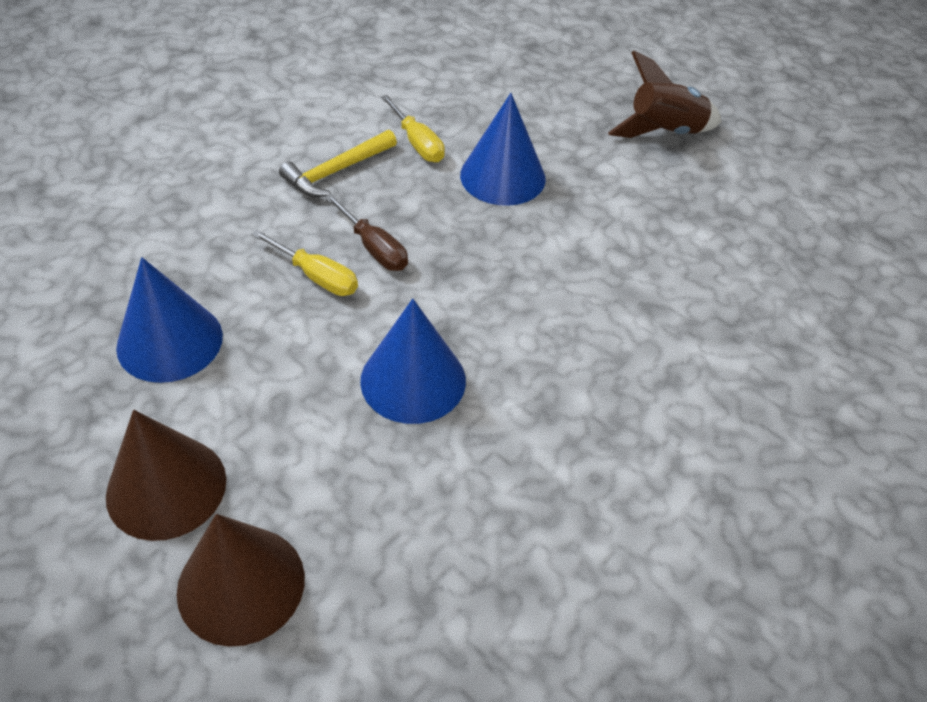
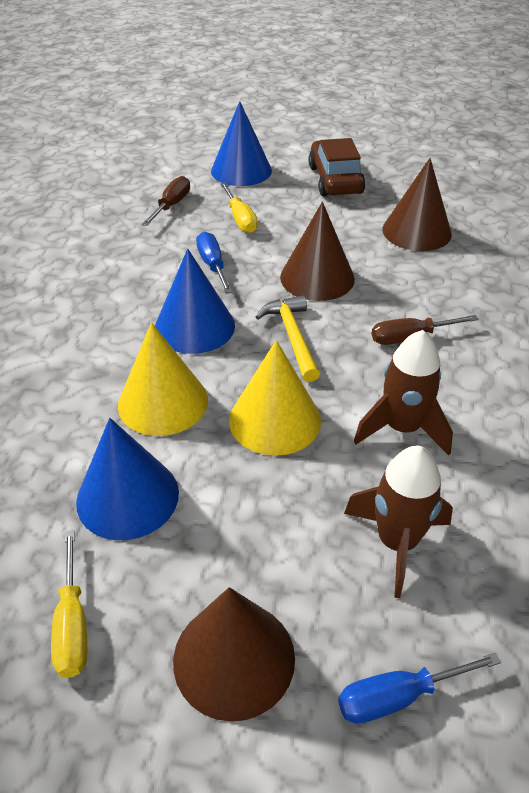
blue screwdriver: none = 0 -> [196,232,232,294] [338,653,501,724] = 2
brown car: none = 0 -> [308,138,365,196] = 1
brown cone: [106,410,226,541] [177,514,305,647] = 2 -> [173,587,295,722] [280,202,355,301] [382,158,452,251] = 3
brown rocket: [608,51,721,138] = 1 -> [344,446,453,598] [354,330,453,456] = 2
brown screwdriver: [325,194,408,271] = 1 -> [142,176,190,226] [372,315,479,345] = 2
yellow cone: none = 0 -> [118,322,208,436] [229,340,321,456] = 2

